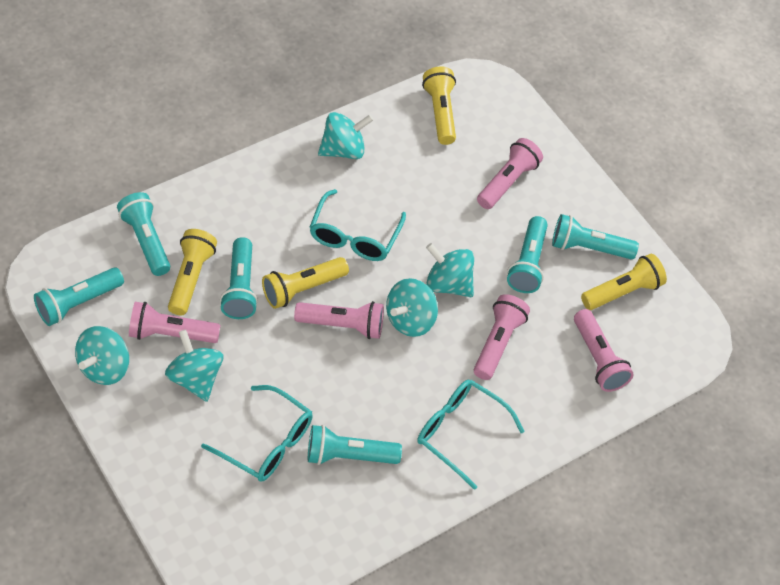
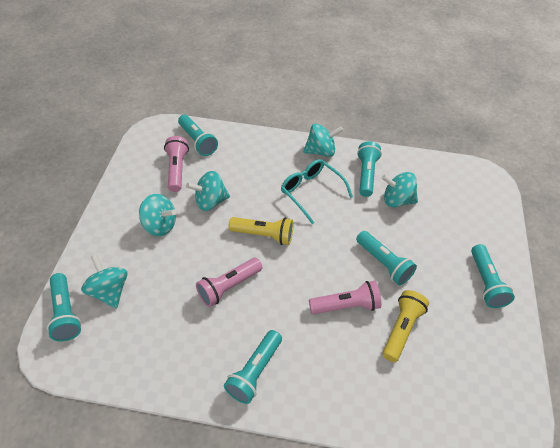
pink flashlight: [129,302,221,343] [294,301,384,339] [474,294,530,380] [477,138,543,209] [574,309,634,392] = 5 -> [164,136,189,192] [196,258,262,307] [309,281,381,314] = 3
turquoise glasses: [201,385,313,482] [310,189,406,261] [417,379,525,490] = 3 -> [281,159,353,224] = 1
yellow flashlight: [168,229,217,315] [262,257,349,309] [422,66,456,145] [581,254,667,310] = 4 -> [228,217,293,245] [383,290,429,362] = 2

